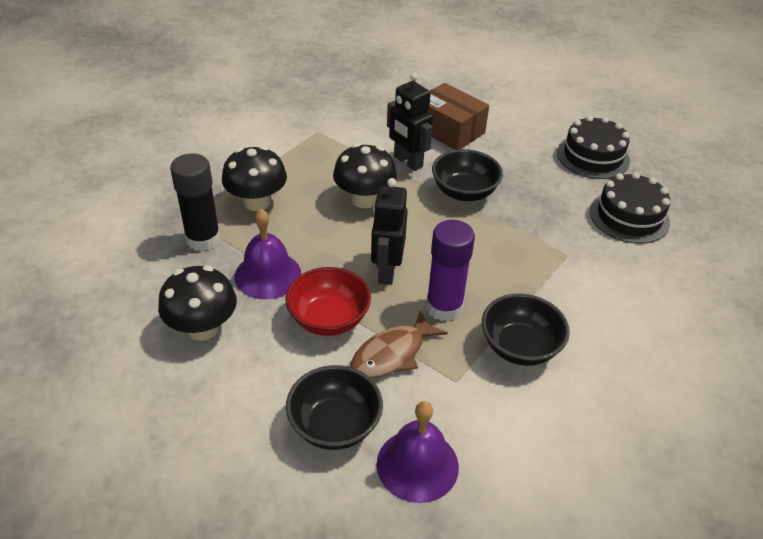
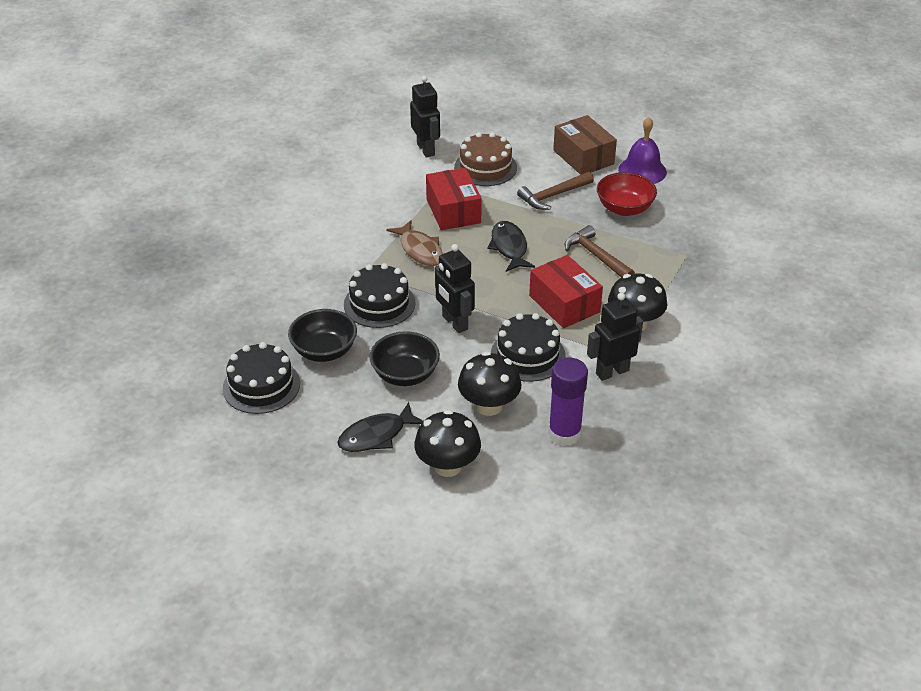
black bowl: [286,365,383,450] [432,149,503,201] [482,293,570,366] = 3 -> [288,309,357,362] [369,331,440,386] = 2
black cake: [557,115,630,179] [590,172,670,244] = 2 -> [223,342,300,414] [344,263,416,328] [491,313,566,382] = 3
black fish: none = 0 -> [338,402,423,452] [488,221,535,272] = 2
black glue stick: [170,153,221,251] = 1 -> none = 0
black robot: [371,178,407,285] [387,73,433,171] = 2 -> [410,76,440,158] [435,244,475,333] [587,293,643,381] = 3
brown cake: none = 0 -> [454,132,517,186] = 1
brown hammer: none = 0 -> [517,172,594,210] [565,225,635,277] = 2
purple bell: [235,209,301,299] [377,401,459,503] = 2 -> [618,117,667,184] = 1
red box: none = 0 -> [426,168,482,230] [529,255,603,328] = 2

